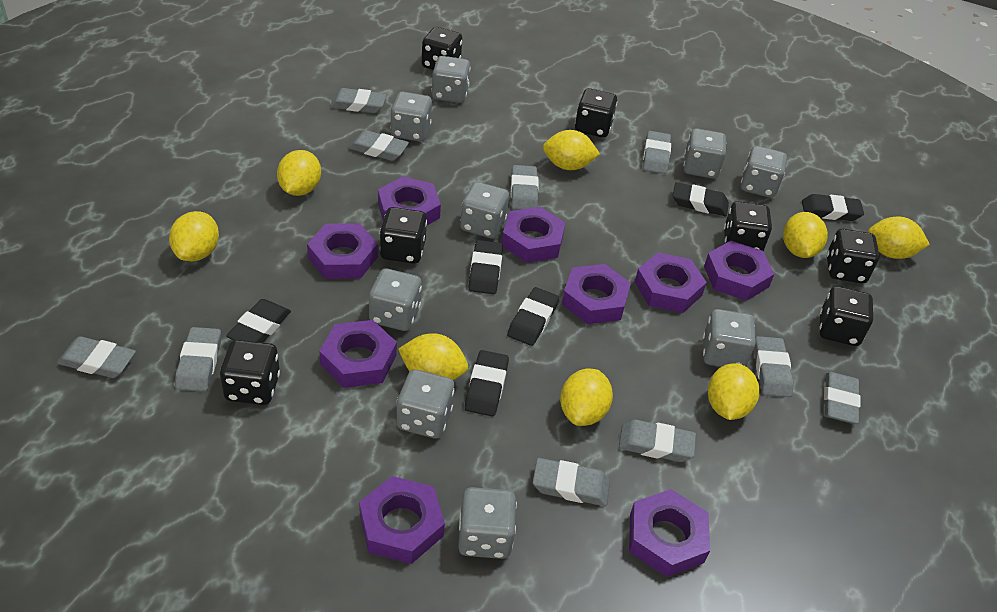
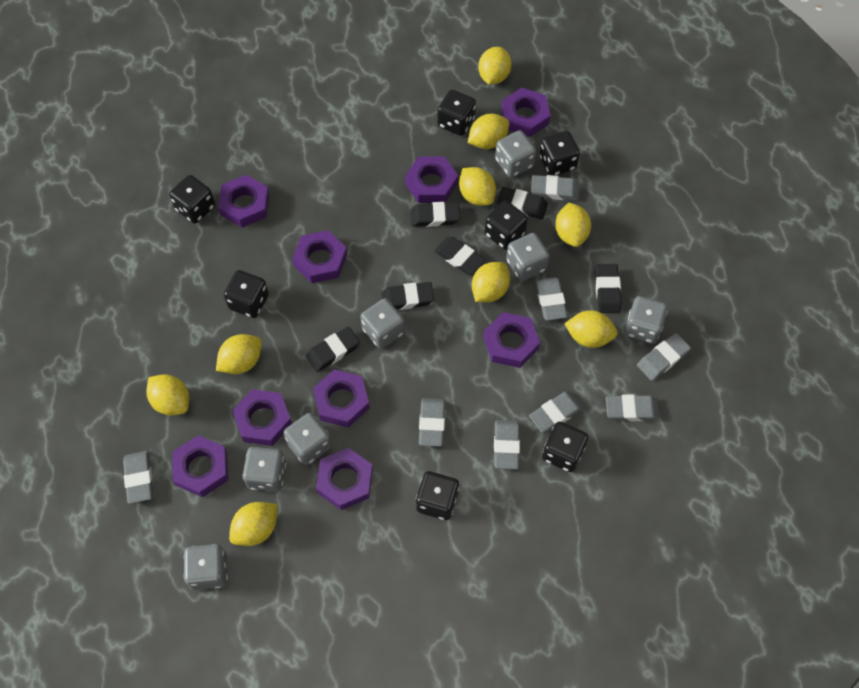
grey dice: [369,268,422,331] [390,92,432,142] [397,369,455,438] [431,56,471,103] [458,487,517,559] [460,182,509,239] [684,128,726,179] [703,309,756,367] [741,146,787,198] = 9 -> [184,544,228,590] [242,447,286,492] [283,413,332,465] [361,298,405,349] [495,130,536,178] [506,233,549,281] [625,296,668,344] = 7
grey eraser: [57,336,136,378] [175,327,221,391] [330,88,387,113] [349,130,409,161] [511,165,539,210] [533,458,610,506] [619,420,696,462] [643,131,671,174] [754,336,794,397] [824,372,861,424] = 10 -> [123,451,153,504] [419,398,445,447] [494,420,520,469] [529,391,583,433] [531,175,579,201] [536,277,568,321] [606,395,659,421] [637,333,691,381] = 8
yellow lemon: [169,211,219,261] [277,150,321,196] [398,333,468,380] [543,130,600,170] [560,369,613,426] [708,363,759,420] [783,212,828,258] [868,217,930,259] = 8 -> [146,374,189,415] [216,334,262,374] [229,502,278,546] [459,167,496,206] [468,114,509,149] [472,262,510,302] [478,47,512,85] [555,203,591,247] [564,310,618,348] = 9

